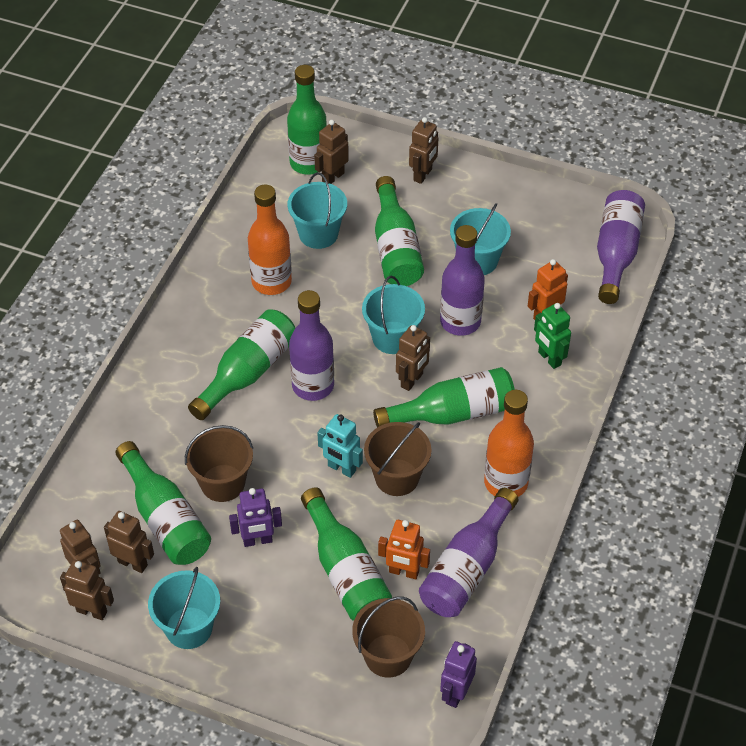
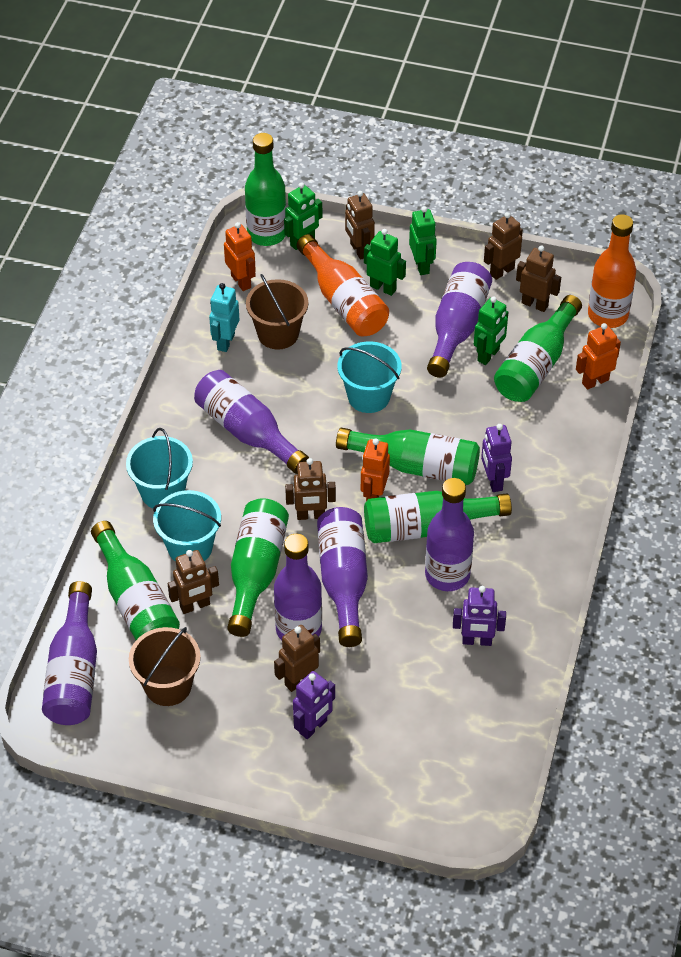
brown bucket: [185,425,253,502] [352,597,425,678] [364,422,431,496] = 3 -> [129,627,201,706] [246,274,308,349] = 2
green robot: [534,303,571,369] = 1 -> [284,182,322,250] [364,229,406,296] [409,206,437,275] [474,296,508,365] = 4
orange robot: [378,520,430,579] [528,259,568,320] = 2 -> [224,222,256,291] [361,438,390,501] [576,323,621,390] = 3
purple bottle: [289,290,334,401] [419,488,519,617] [440,225,485,336] [597,190,645,304] = 4 -> [42,581,97,725] [194,370,309,474] [274,534,322,640] [317,507,368,647] [425,478,474,591] [427,262,492,378] = 6
purple robot: [229,488,282,547] [440,641,477,708] = 2 -> [293,671,335,739] [453,586,506,646] [481,424,512,492] = 3
turquoise bucket: [148,567,220,649] [288,172,347,249] [362,276,425,354] [450,203,511,275] = 4 -> [126,428,193,508] [153,490,221,562] [338,342,402,413] = 3

